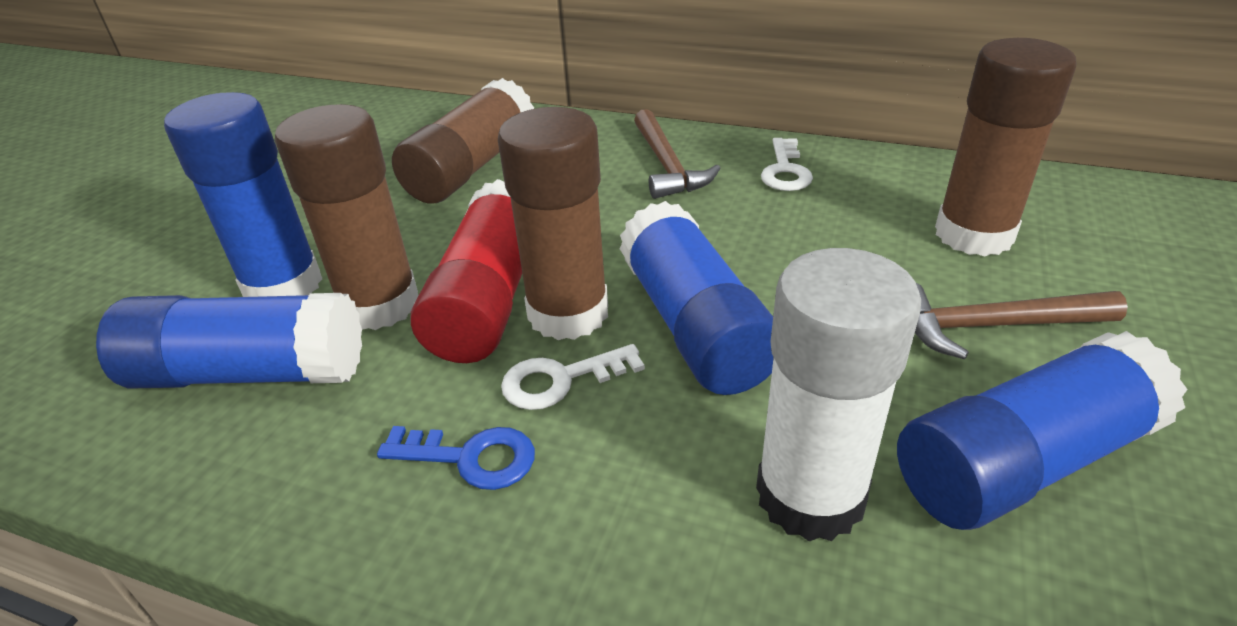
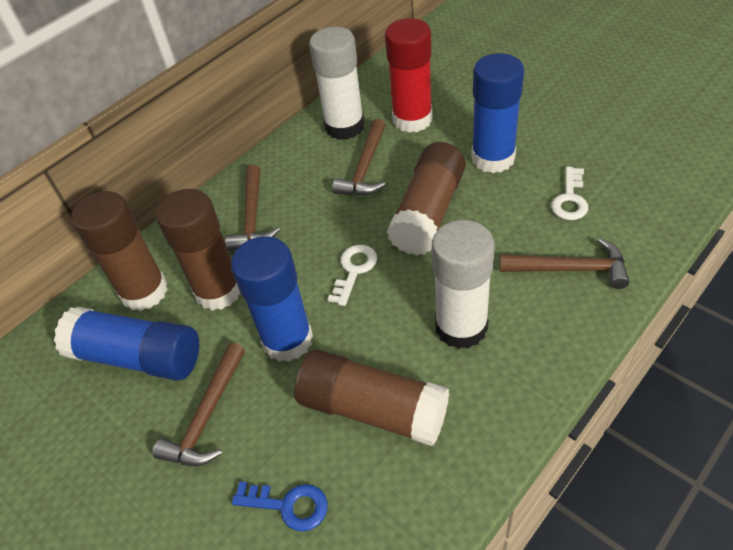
blue glue stick: [96,293,362,388] [164,92,322,297] [620,201,774,395] [897,331,1188,530] = 4 -> [54,307,199,380] [231,236,313,362] [471,53,524,173] = 3
brown hammer: [634,109,721,199] [915,283,1128,359] = 2 -> [152,343,245,466] [225,165,280,251] [332,119,386,196] [500,238,630,289] = 4
white glue stick: [756,248,921,542] = 1 -> [309,27,365,140] [432,220,495,349] = 2

